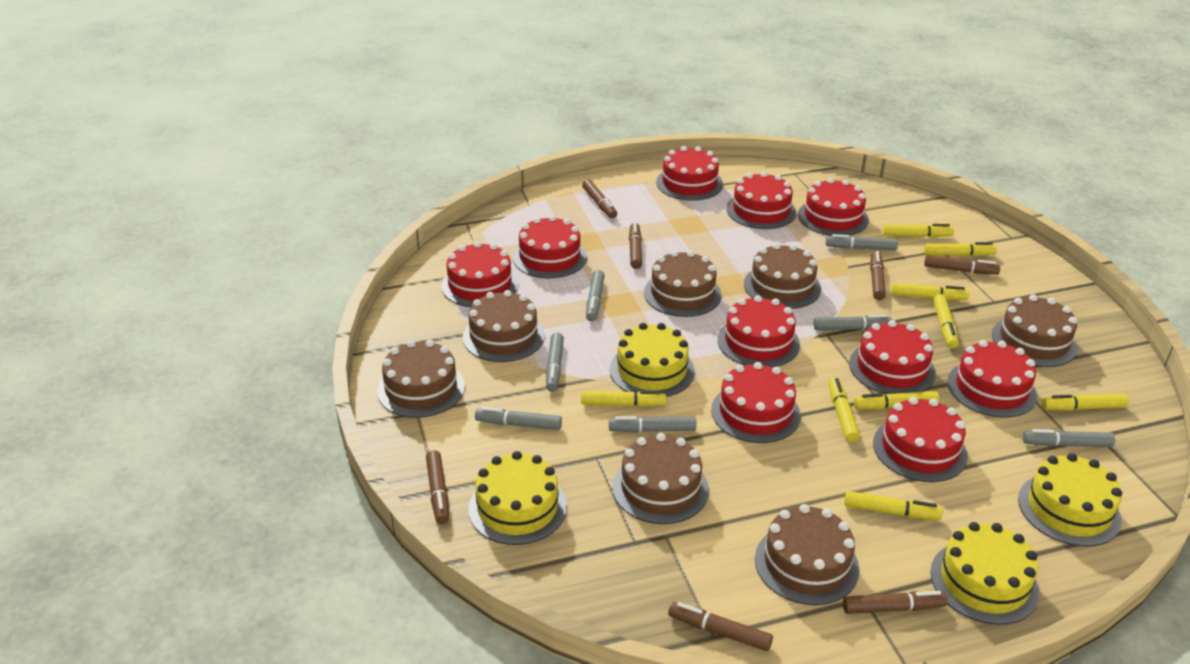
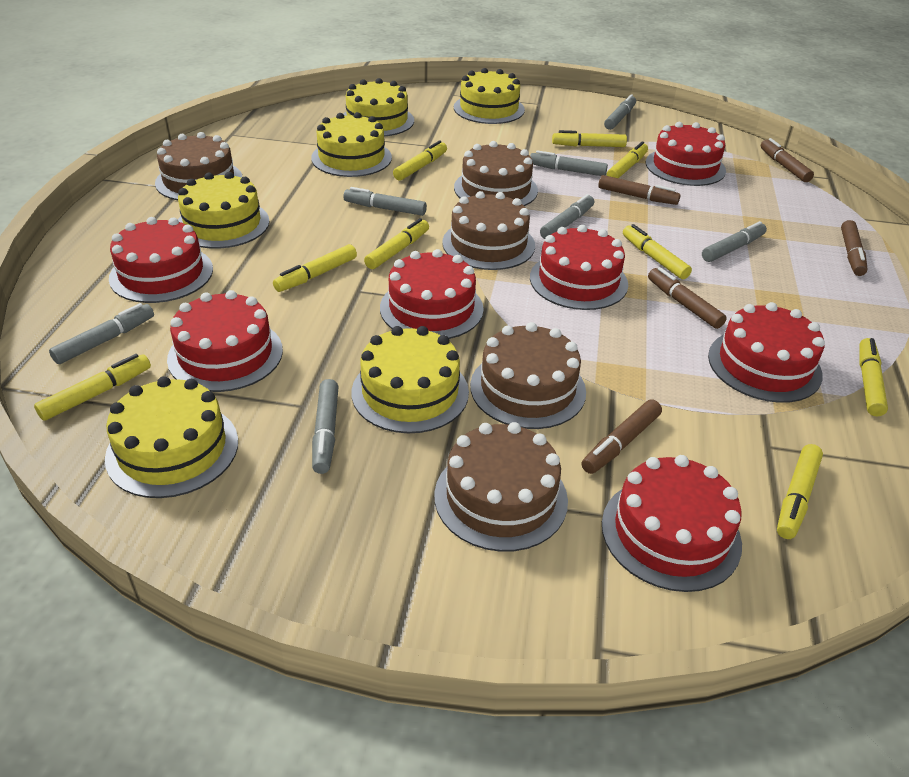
brown cake: [377,340,465,418] [463,290,545,362] [613,433,709,524] [644,250,722,317] [744,243,821,309] [755,504,859,605] [992,295,1078,367] = 7 -> [155,132,242,200] [434,422,568,552] [442,191,535,270] [454,141,538,206] [470,322,586,429] = 5
brown marker: [426,450,449,524] [582,180,617,218] [629,222,642,269] [668,602,773,651] [843,591,948,614] [870,251,886,300] [924,255,1000,275] = 7 -> [582,400,662,474] [598,175,681,205] [648,267,727,329] [761,138,814,182] [841,220,867,276] = 5
red cake: [441,241,519,307] [513,215,587,278] [656,146,723,201] [711,362,801,443] [717,295,800,367] [727,172,796,229] [798,178,869,236] [849,320,936,394] [873,397,968,482] [947,340,1037,418] = 10 -> [109,217,213,303] [167,290,283,392] [380,249,484,339] [530,225,628,310] [602,455,742,592] [646,122,726,186] [708,302,825,403] = 7
yellow cake: [468,451,567,545] [610,323,695,397] [930,522,1040,625] [1018,453,1122,547] = 4 -> [105,376,238,498] [178,172,269,249] [311,112,392,177] [344,78,414,136] [351,326,469,433] [454,68,525,124] = 6

